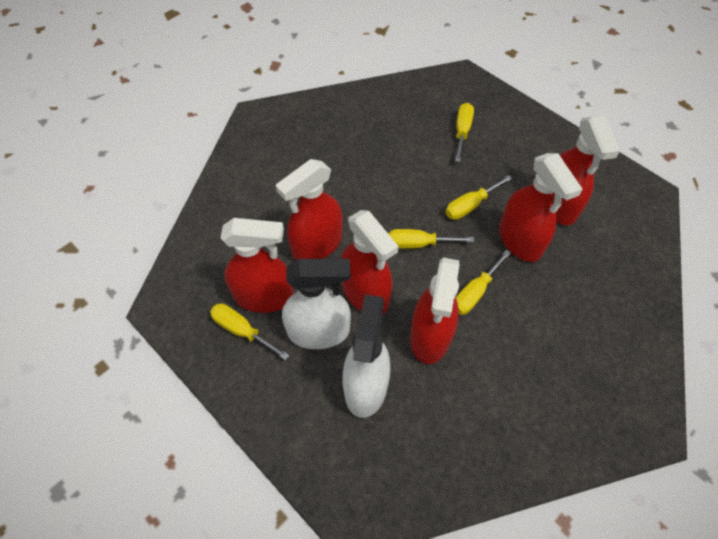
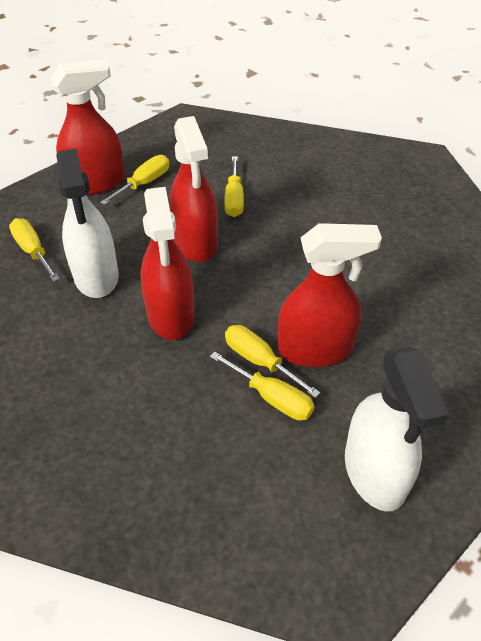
red spray bottle: [221,218,294,313] [276,159,343,260] [341,210,399,314] [410,257,460,364] [499,153,583,262] [552,116,620,225] = 6 -> [50,60,125,195] [141,187,195,340] [170,116,218,262] [278,223,382,367] = 4

